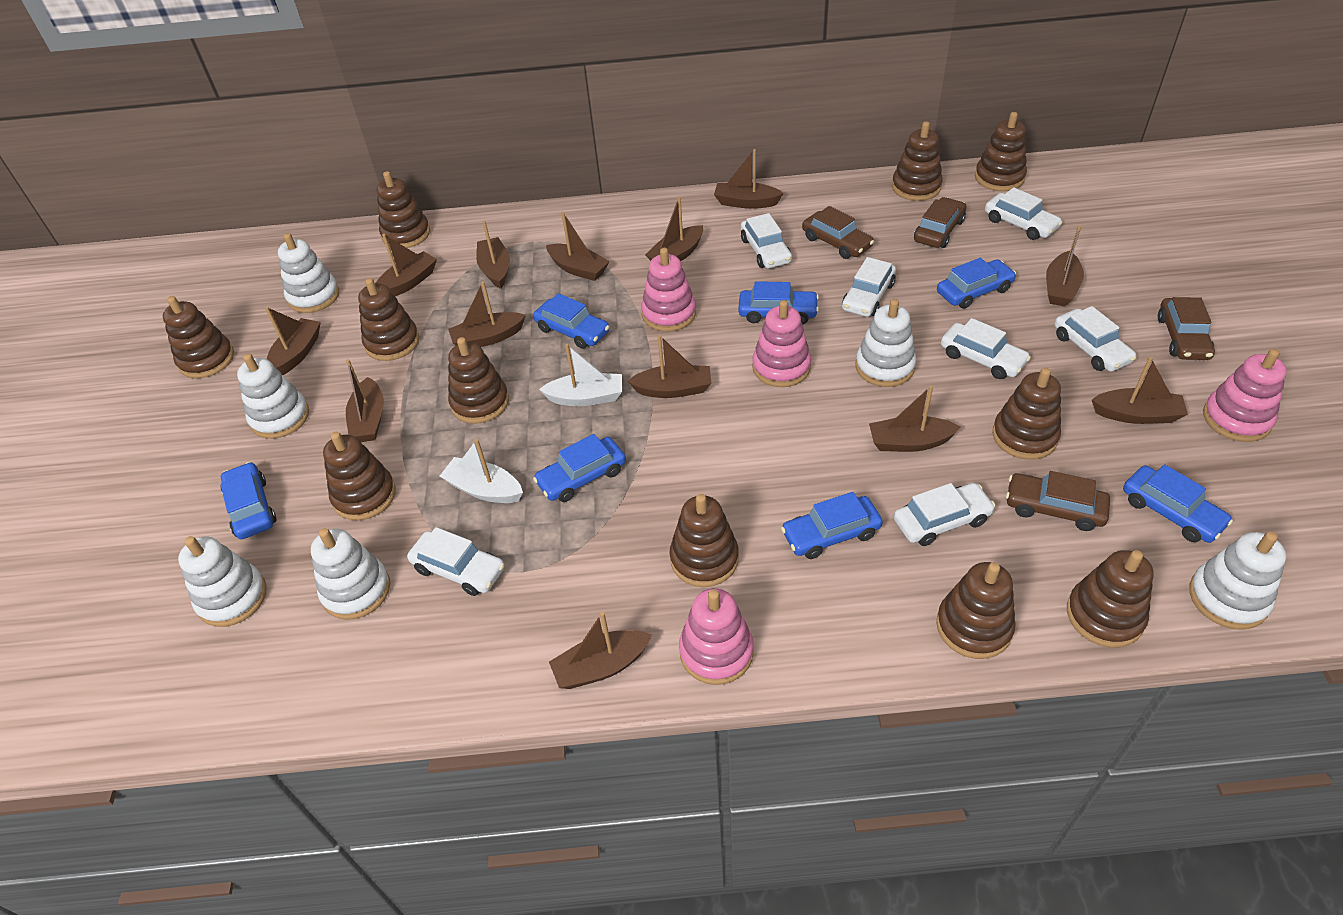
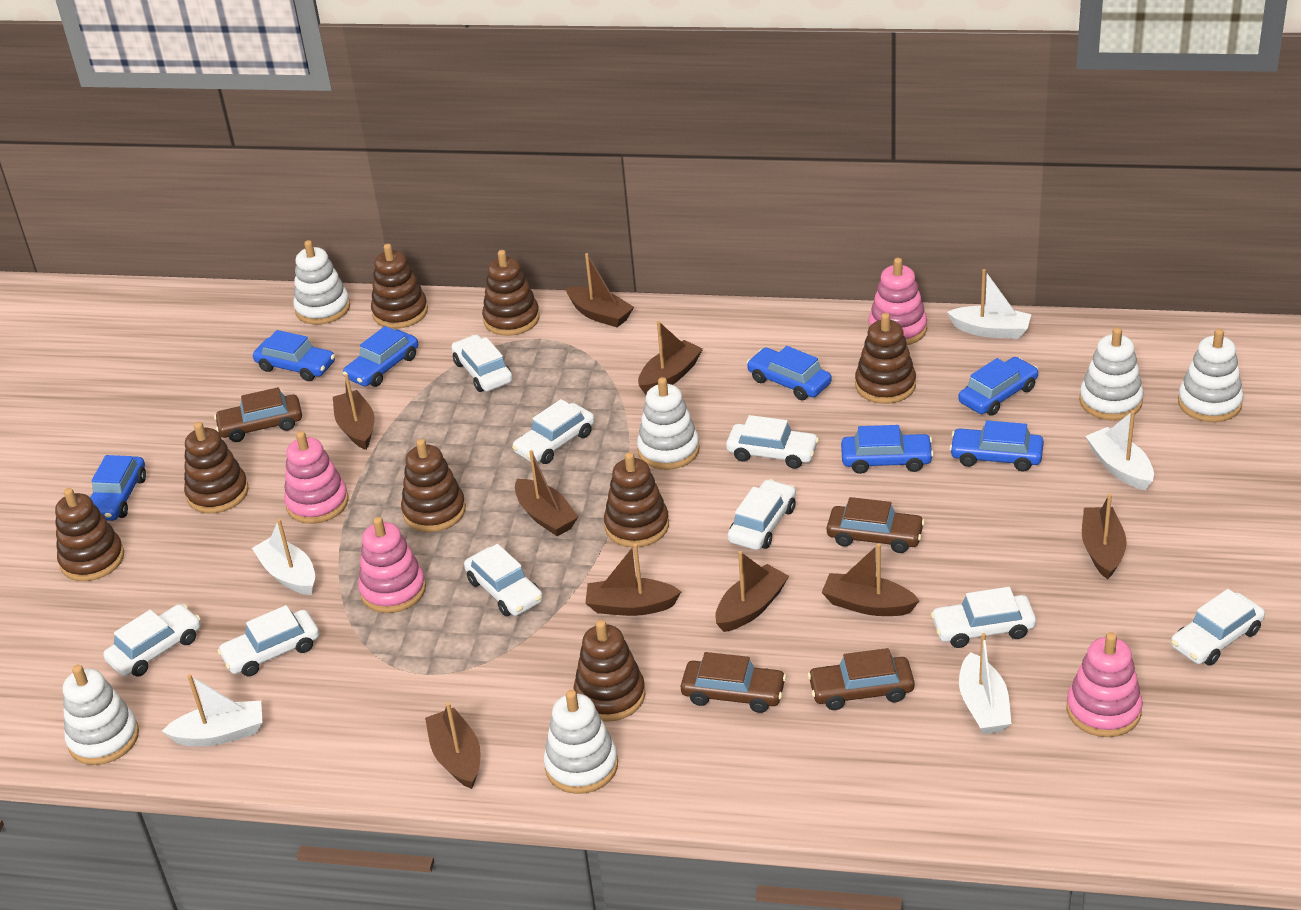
brown boat: [265,307,321,375] [346,359,384,442] [376,234,437,296] [448,281,526,347] [476,221,510,289] [546,212,610,281] [549,612,652,689] [628,335,711,398] [645,197,703,261] [714,149,784,209] [869,385,960,452] [1046,225,1084,307] [1092,357,1188,424] = 13 -> [333,374,375,450] [425,702,481,789] [515,450,578,536] [566,253,634,327] [585,544,681,616] [638,321,703,395] [715,551,789,632] [822,543,920,616] [1082,494,1126,579] = 9
brown stacking toy: [163,296,234,378] [323,432,396,520] [358,278,419,361] [377,171,430,248] [448,337,509,424] [670,494,739,587] [892,122,943,201] [936,562,1016,659] [975,112,1027,191] [992,368,1061,460] [1067,550,1154,648] = 11 -> [55,488,124,581] [184,422,249,513] [371,244,428,329] [401,439,466,532] [482,250,540,336] [573,620,645,722] [604,452,669,547] [855,313,916,404] = 8
white boat: [440,439,523,503] [539,344,622,406] = 2 -> [162,674,262,746] [252,519,315,595] [947,269,1031,339] [959,633,1012,734] [1085,410,1154,490] = 5
white car: [407,527,505,596] [741,213,792,268] [842,257,896,317] [894,483,995,546] [941,318,1031,379] [985,187,1063,240] [1054,306,1136,372] = 7 -> [103,604,201,677] [218,605,319,676] [451,335,513,392] [464,544,543,616] [512,399,595,464] [726,415,819,469] [728,479,796,550] [931,587,1036,648] [1171,589,1265,666] = 9

